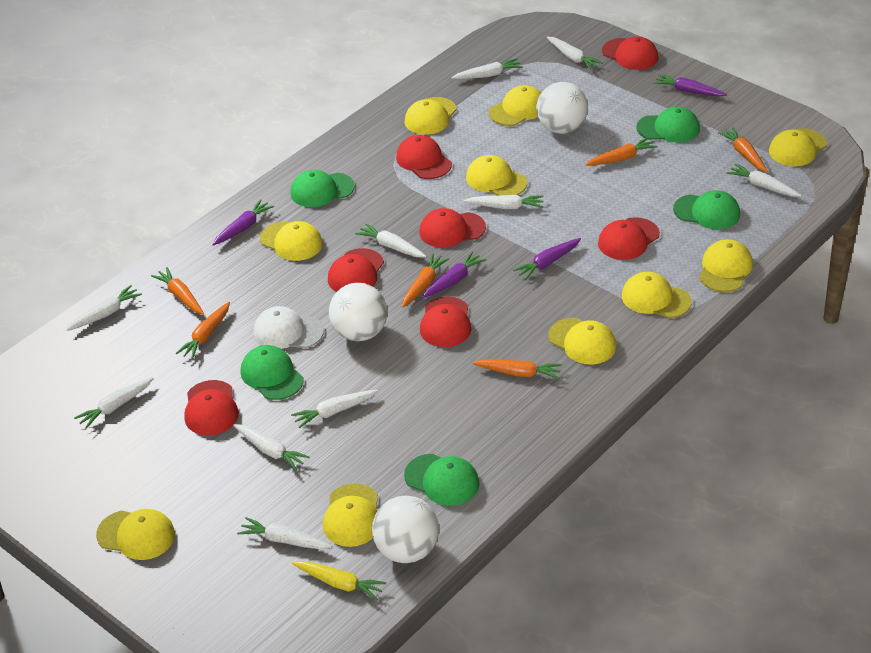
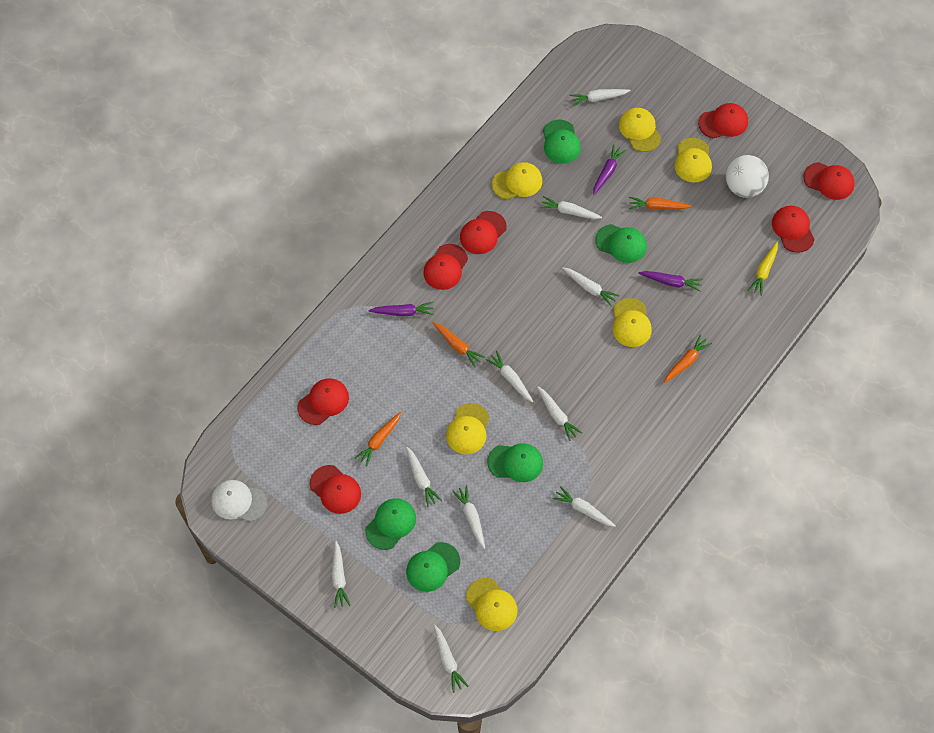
orange carrot: [151,267,204,315] [176,302,230,359] [402,253,449,308] [472,359,562,379] [585,137,658,166] [718,127,768,172] = 6 -> [354,412,401,467] [433,322,485,367] [629,197,692,210] [664,334,712,383] = 4
purple carrot: [212,200,274,246] [422,251,486,298] [513,238,581,280] [654,74,727,97] = 4 -> [369,302,434,316] [593,144,626,195] [638,271,703,292] = 3
white ball: [329,283,388,341] [372,496,439,563] [536,82,588,134] = 3 -> [726,155,769,198] = 1
yellow cap: [96,509,175,560] [260,221,323,261] [323,483,378,547] [405,97,457,135] [466,155,527,195] [489,85,541,126] [548,318,616,364] [622,272,691,318] [699,239,753,292] [769,128,827,166] = 10 -> [446,403,489,454] [466,578,518,631] [492,162,542,200] [613,298,652,347] [619,108,661,152] [675,138,712,183] = 6

